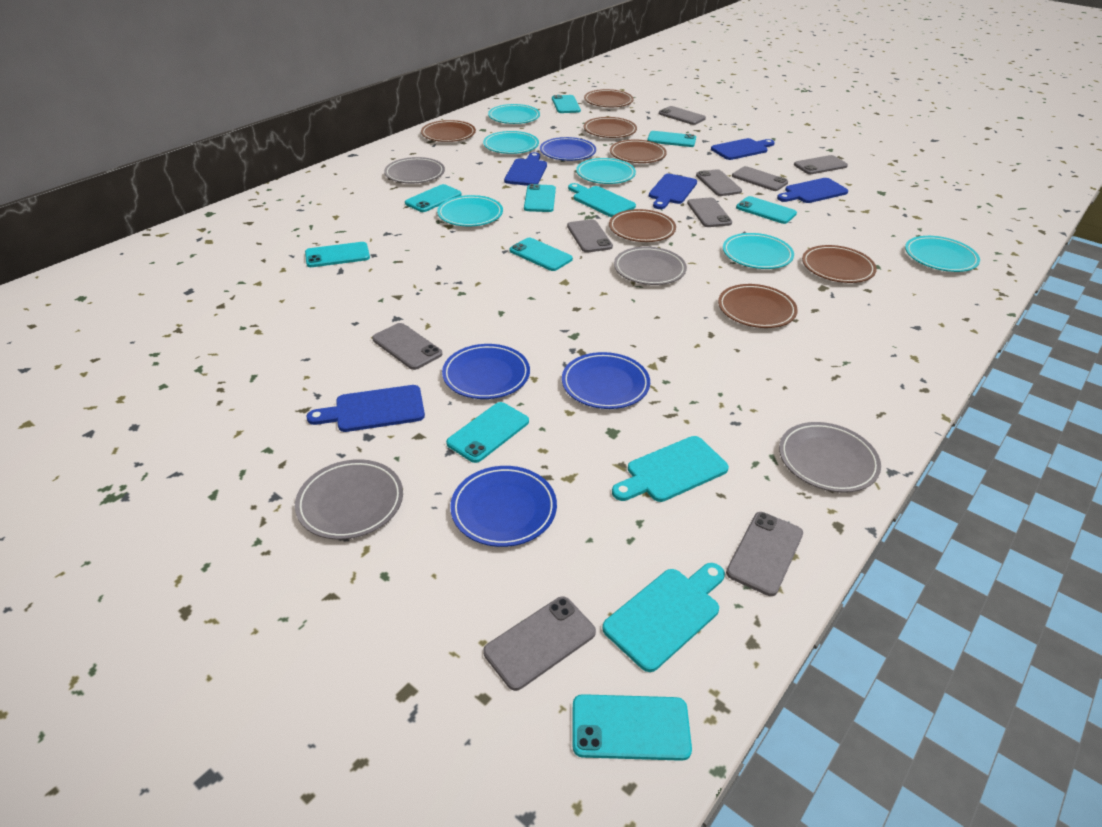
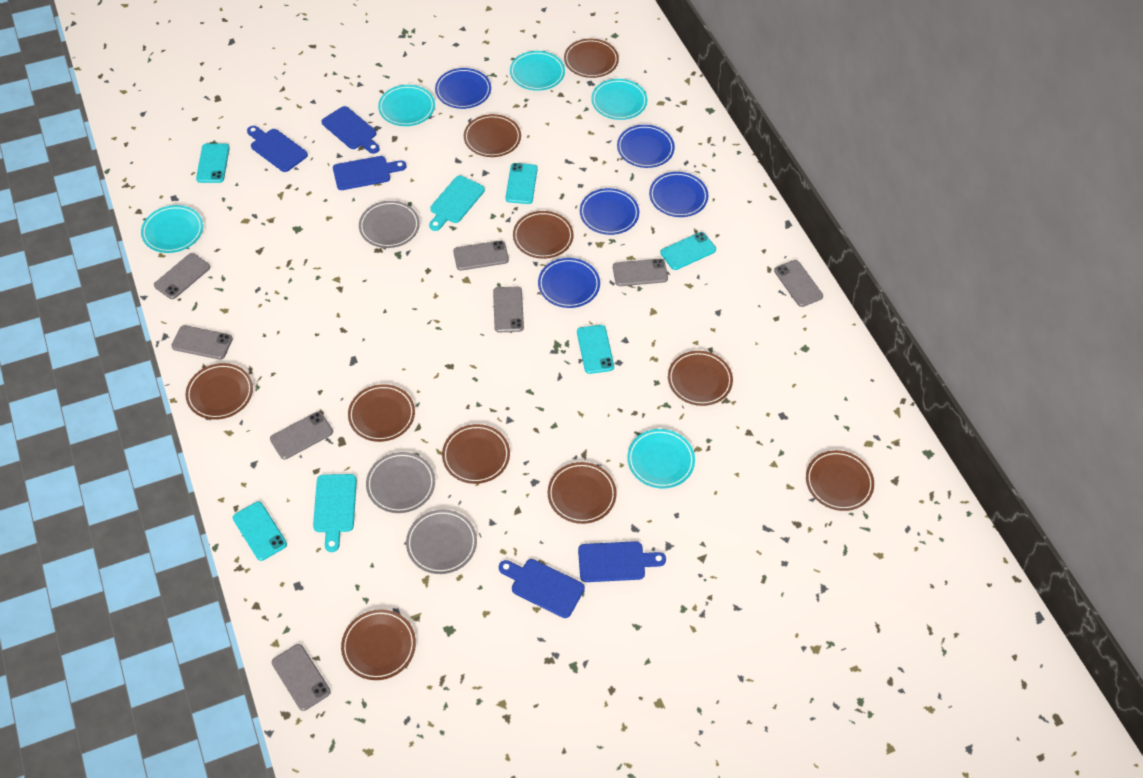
blue plate: [442,344,530,399] [450,466,557,547] [540,137,596,161] [562,352,650,409] = 4 -> [435,68,491,109] [538,258,600,308] [580,188,639,235] [617,125,675,168] [649,172,708,217] = 5
brown plate: [421,120,476,142] [584,89,634,107] [584,117,637,138] [609,209,676,242] [610,139,667,163] [718,284,798,328] [802,245,877,283] = 7 -> [185,363,253,420] [341,609,416,680] [348,384,415,442] [442,424,510,484] [464,114,521,157] [513,211,574,259] [548,462,617,524] [564,39,619,78] [668,351,733,406] [806,450,874,511] = 10
grey phone: [372,323,443,370] [483,596,596,691] [567,219,613,253] [659,106,706,125] [687,198,732,227] [696,169,742,196] [726,512,803,596] [732,166,788,191] [794,155,848,174] = 9 -> [154,253,210,299] [171,325,233,360] [270,412,333,459] [272,644,331,711] [453,240,509,271] [493,287,524,332] [613,259,668,286] [774,260,823,307] = 8
grey plate: [295,459,403,540] [384,157,445,183] [614,247,687,285] [779,422,881,493] = 4 -> [359,201,420,248] [366,452,435,513] [406,510,477,574] = 3
turquoise cutting board: [568,183,636,217] [602,563,725,672] [612,436,729,502] = 3 -> [313,474,357,552] [429,175,485,231] = 2
turquoise phone: [305,242,370,267] [405,184,461,212] [446,402,529,463] [510,238,573,271] [524,184,556,212] [552,95,581,113] [573,694,692,761] [647,131,696,147] [736,196,797,224] = 9 -> [196,143,230,183] [233,502,287,561] [506,163,538,204] [577,325,614,374] [660,232,716,270] = 5
turquoise plate: [437,195,503,226] [483,131,539,154] [488,104,540,124] [576,158,636,184] [723,233,794,269] [905,236,980,272] = 6 -> [141,205,203,253] [378,85,435,126] [510,51,565,91] [591,79,647,120] [627,429,695,488] = 5

